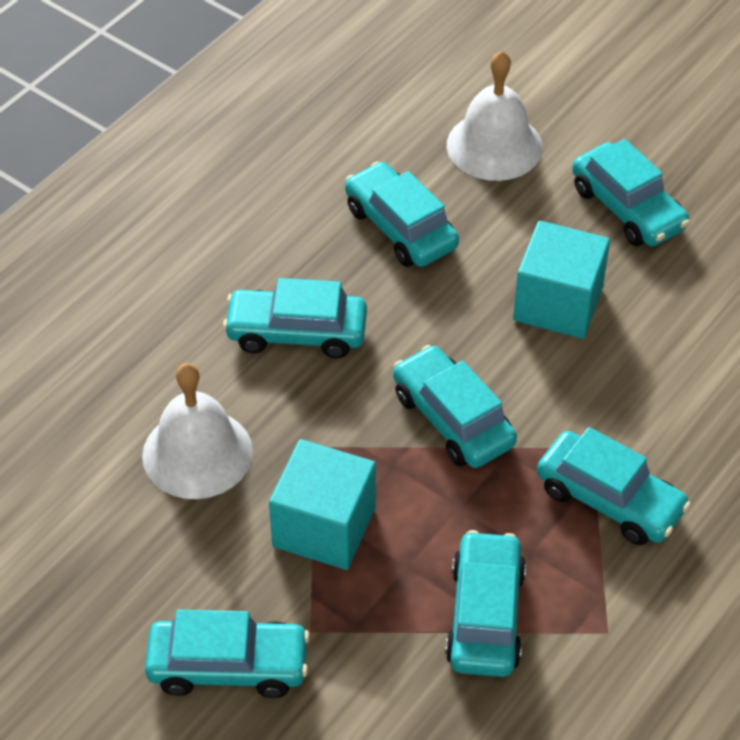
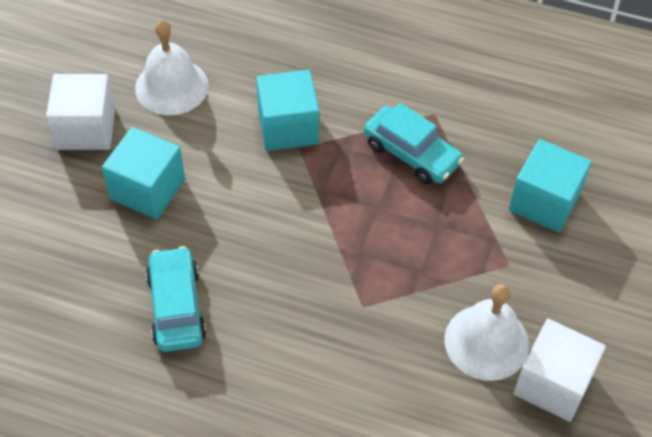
turquoise car: [145,610,310,698] [223,278,367,358] [345,161,459,267] [393,345,517,468] [445,530,526,677] [537,427,691,545] [572,139,690,246] = 7 -> [146,246,206,352] [364,103,464,185] = 2
turquoise cube: [269,439,376,570] [513,221,610,339] = 2 -> [102,127,185,219] [256,70,319,151] [509,139,592,232] = 3
white cube: none = 0 -> [46,74,115,150] [513,319,606,422] = 2

